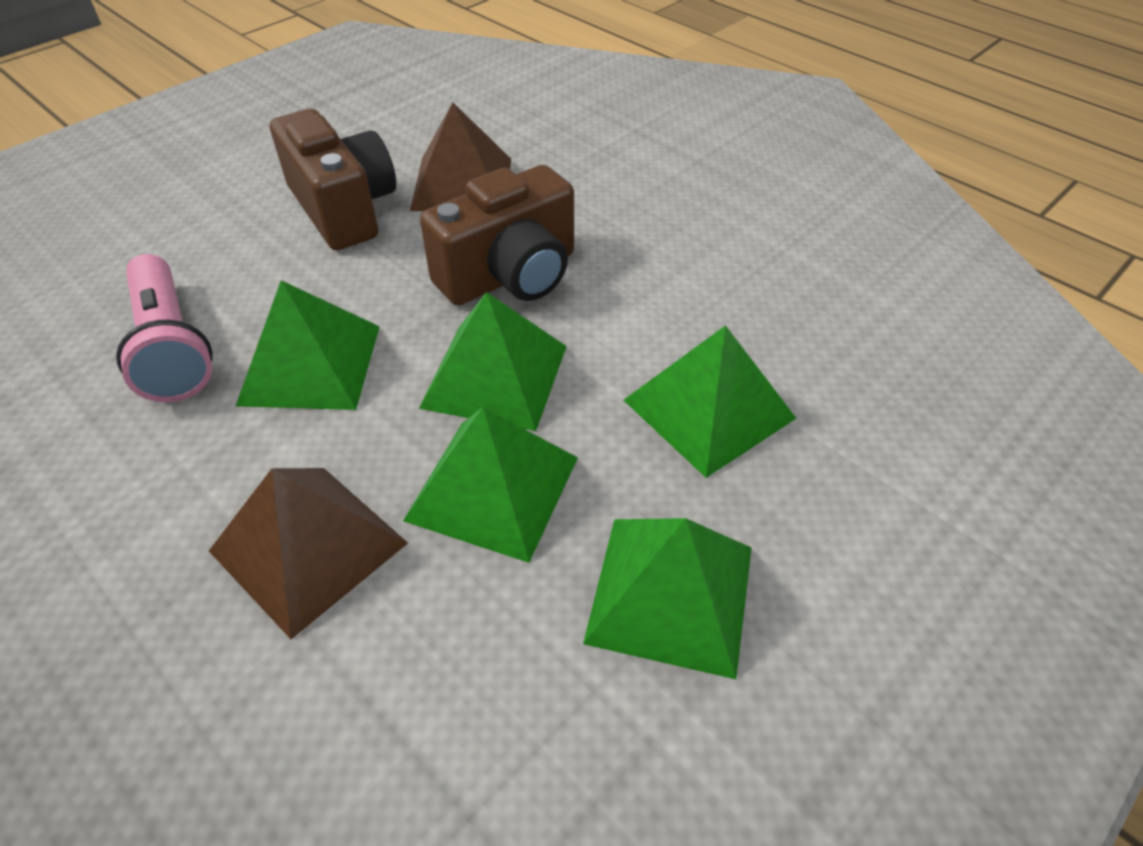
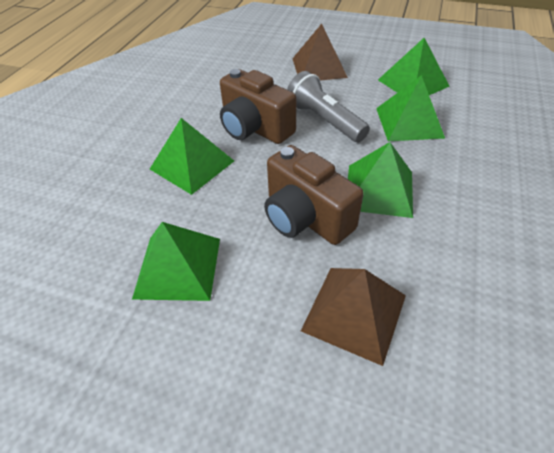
grey flashlight: none = 0 -> [287,71,370,142] = 1
pink flashlight: [116,254,212,402] = 1 -> none = 0

